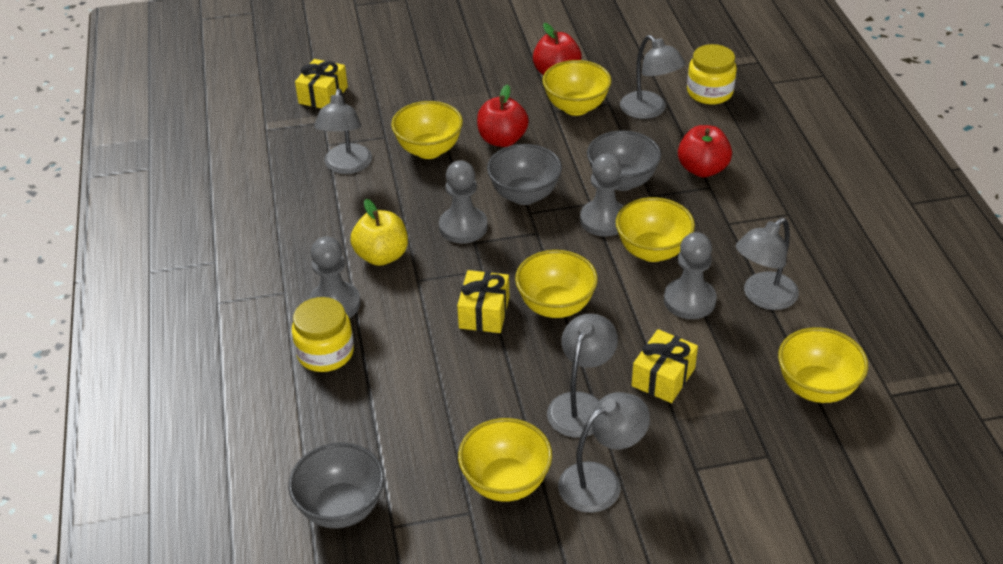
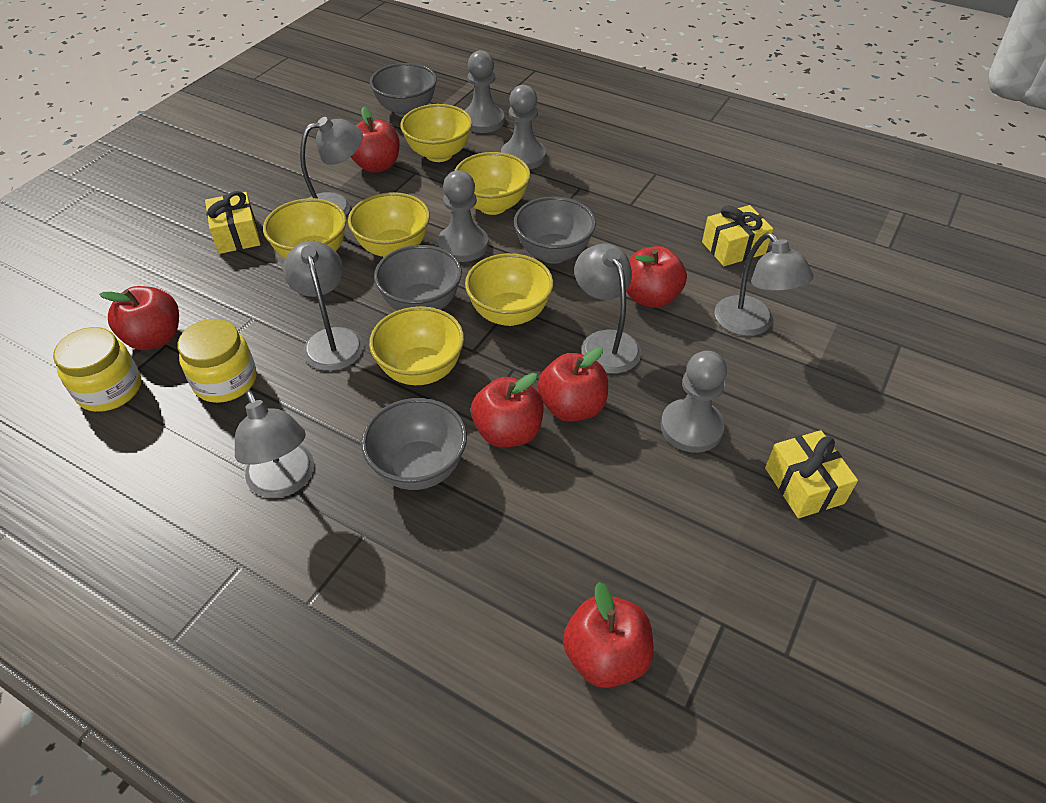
grey bowl: [288,443,384,528] [487,144,562,205] [587,130,661,191] = 3 -> [361,398,467,490] [370,63,437,117] [374,245,462,311] [514,196,596,264] = 4
red apple: [477,84,529,147] [533,23,582,75] [678,125,732,177] = 3 -> [99,286,179,350] [351,106,400,173] [471,373,544,447] [537,347,608,422] [563,582,654,688] [626,246,687,308] = 6
yellow apple: [350,199,408,266] = 1 -> none = 0

